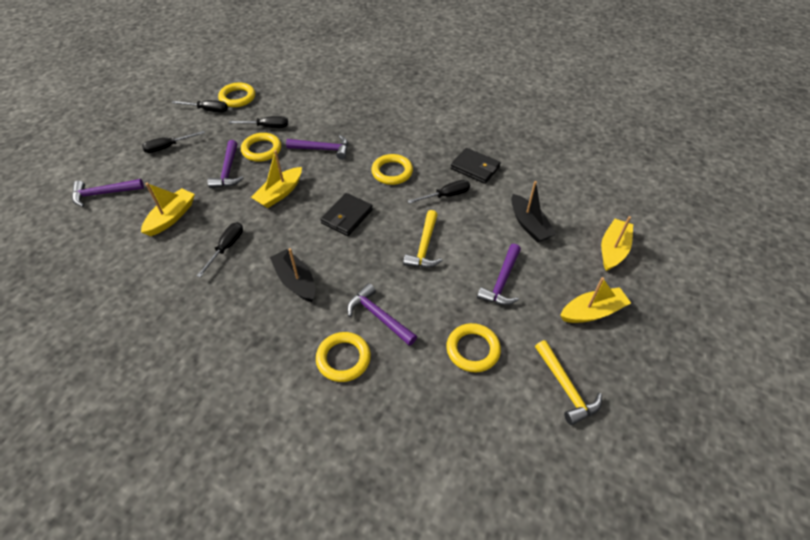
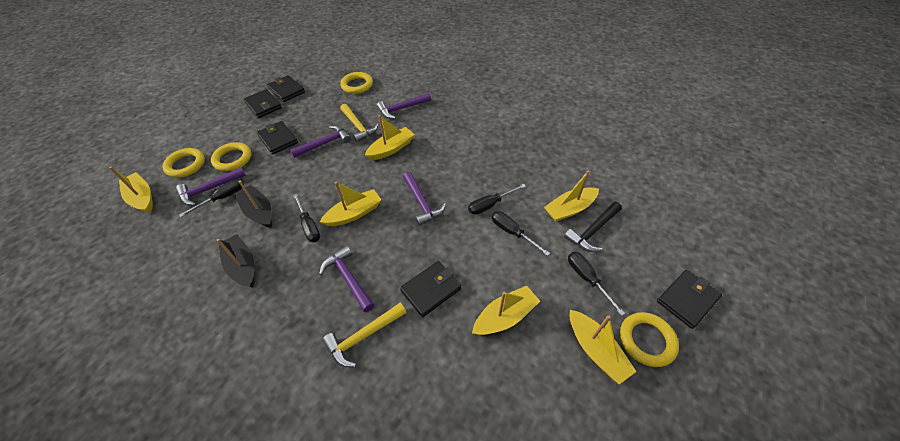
black hammer: none = 0 -> [564,202,622,252] = 1
black wallet: [320,193,373,236] [450,148,501,184] = 2 -> [243,89,282,118] [257,121,298,155] [267,75,305,102] [400,261,461,317] [657,270,722,329] = 5
yellow boat: [141,183,195,236] [251,150,302,208] [560,277,631,323] [601,216,633,271] = 4 -> [109,167,153,213] [320,182,381,226] [365,115,415,160] [472,286,540,335] [544,170,599,222] [570,310,637,384] = 6
yellow ring: [218,83,255,107] [241,133,281,162] [316,332,371,382] [371,154,413,185] [446,323,501,372] = 5 -> [162,148,205,178] [211,142,251,171] [340,72,373,94] [620,312,679,367] = 4

